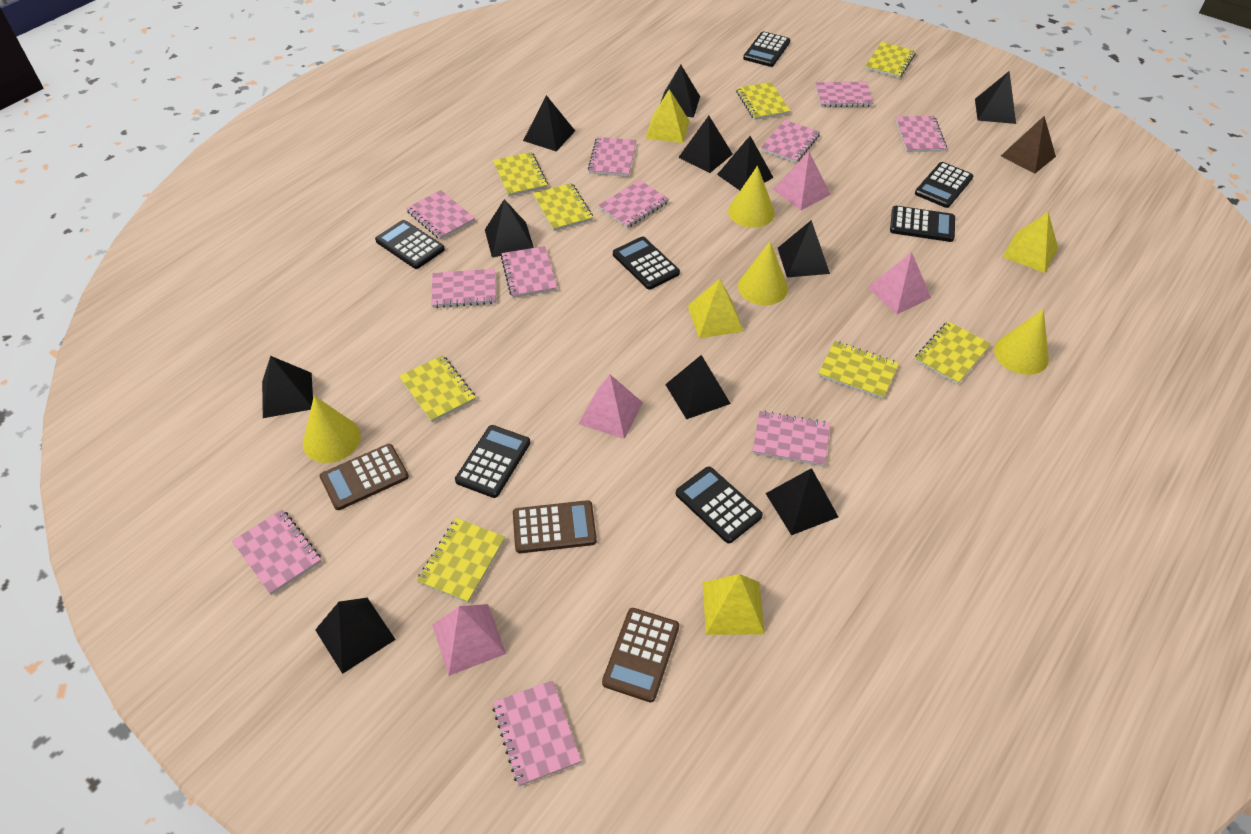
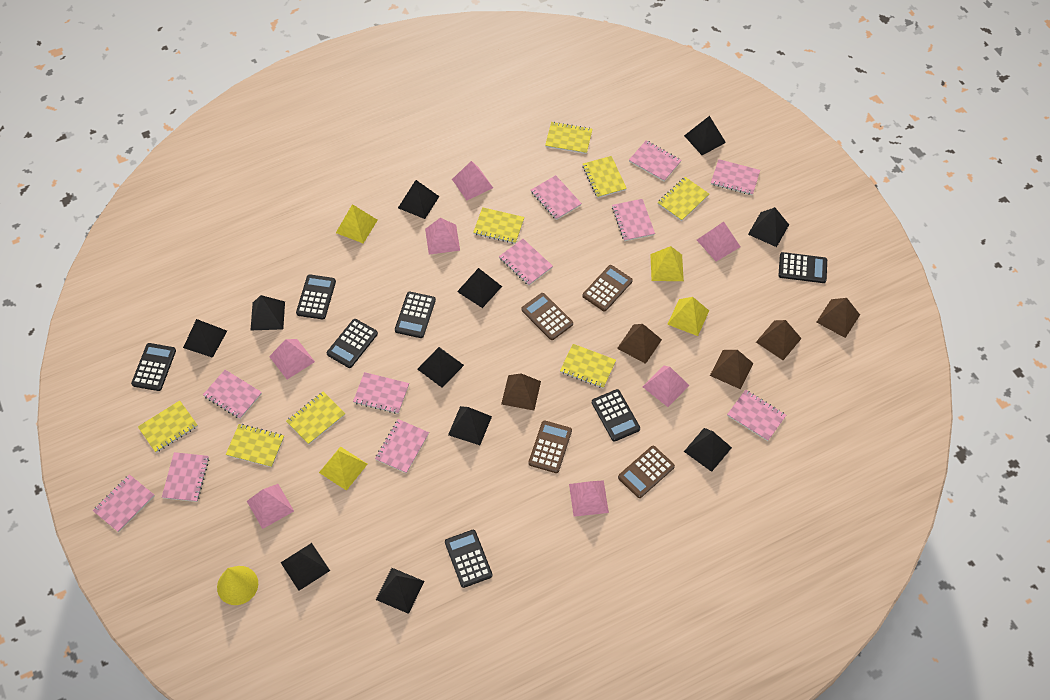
brown calculator: [320,444,409,510] [513,500,597,553] [602,608,679,702] = 3 -> [521,293,573,340] [528,420,572,473] [582,265,633,312] [618,446,675,498] = 4
brown pyramid: [1001,116,1056,174] = 1 -> [501,374,541,410] [617,324,662,364] [710,350,754,389] [756,320,802,360] [816,298,860,338] = 5
pink pyramid: [432,604,506,676] [578,375,643,439] [773,152,831,210] [867,252,931,314] = 4 -> [247,484,294,529] [269,339,315,379] [425,218,460,255] [452,161,493,200] [569,480,609,517] [643,366,690,407] [697,222,741,261] = 7
yellow cone: [303,396,361,463] [728,166,775,228] [738,241,788,305] [994,309,1049,375] = 4 -> [217,566,258,605] = 1

